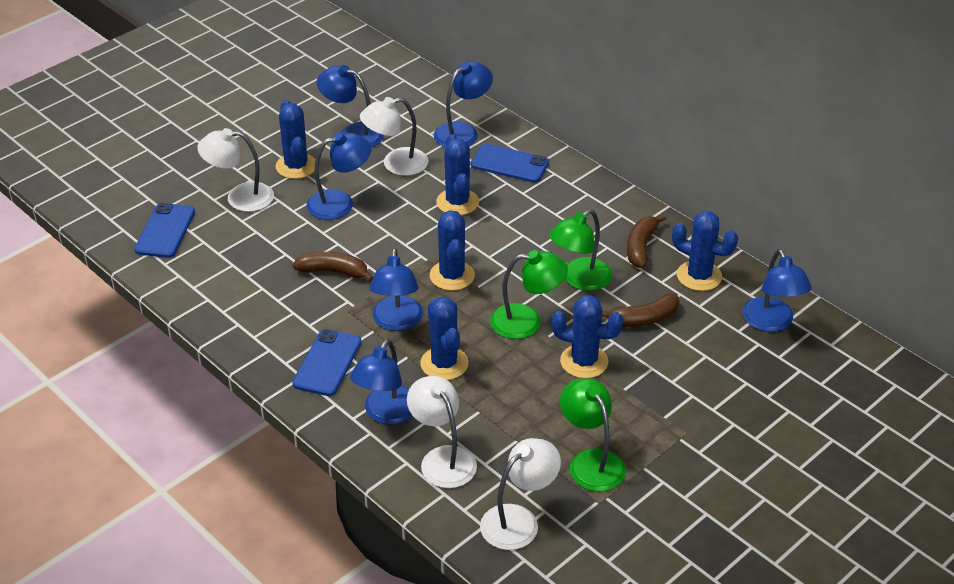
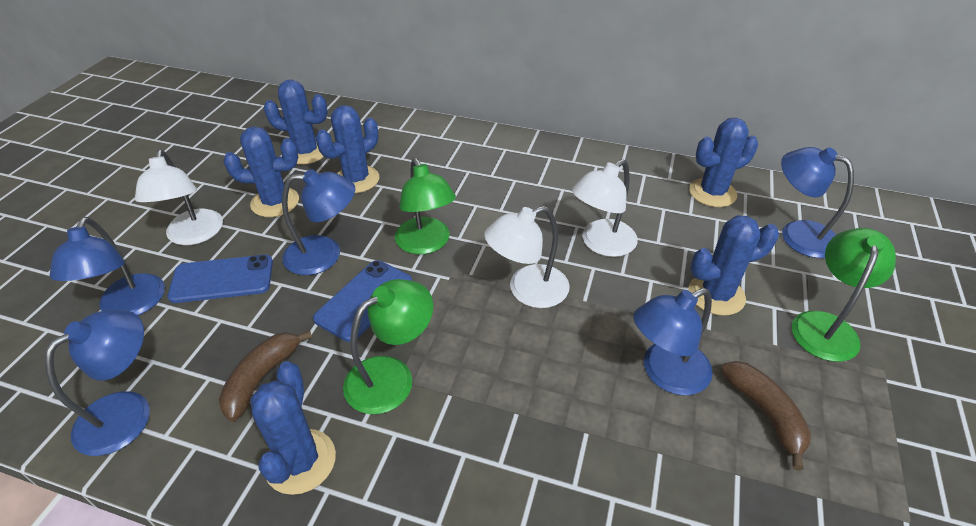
blue lamp: [306,132,371,220] [317,65,384,148] [350,339,412,424] [370,248,423,331] [434,61,493,147] [743,249,812,332] = 6 -> [45,310,150,456] [50,217,165,315] [282,169,355,275] [633,288,713,396] [781,147,854,258] = 5
blue phone: [134,203,195,258] [292,329,361,396] [471,144,549,183] = 3 -> [167,255,273,303] [313,260,412,342] = 2
brown banana: [293,252,373,282] [602,294,680,327] [627,214,666,268] = 3 -> [219,330,312,421] [721,361,811,471] = 2
white lamp: [197,128,274,212] [360,97,429,176] [407,376,477,488] [480,438,561,550] = 4 -> [135,149,223,245] [484,206,570,308] [572,159,638,257] = 3

